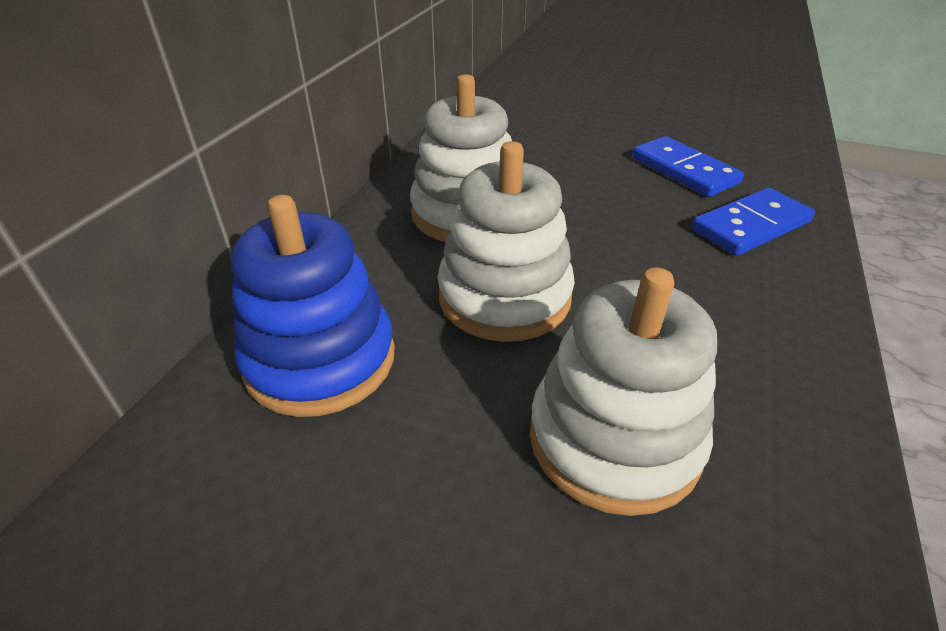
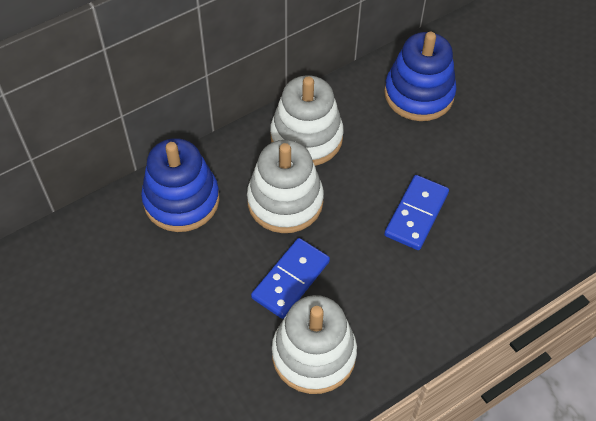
blue stacking toy: [231,195,395,417] = 1 -> [141,138,219,232] [384,32,456,121] = 2

